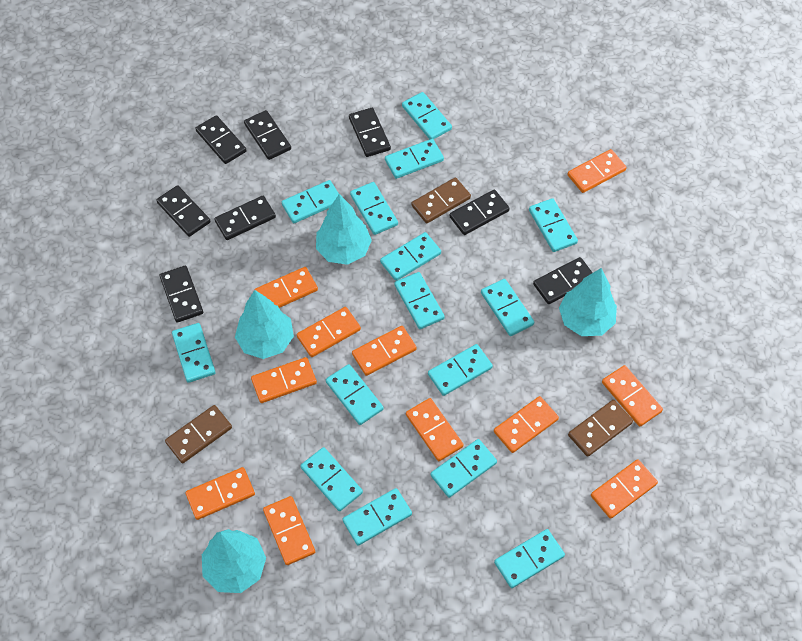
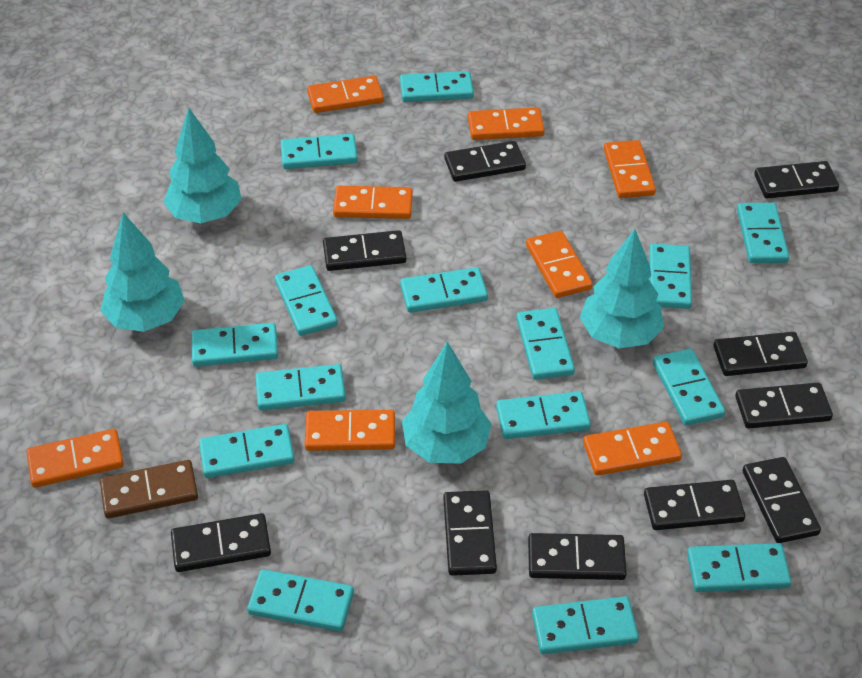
black domino: [156,185,211,237] [160,266,203,323] [195,115,247,164] [215,196,276,240] [244,110,291,160] [349,108,391,157] [449,190,510,235] [533,257,593,304] = 8 -> [171,513,271,572] [323,230,406,271] [443,490,497,576] [444,141,526,182] [528,533,627,580] [644,480,745,530] [714,332,808,376] [735,383,833,429] [743,457,821,543] [754,161,839,198] = 10
brown domino: [165,405,232,463] [411,177,471,223] [568,400,633,457] = 3 -> [100,460,198,518] = 1
orange domino: [186,467,255,520] [251,357,317,403] [255,267,318,308] [263,496,315,565] [297,307,361,357] [352,326,417,376] [406,398,464,461] [494,396,559,453] [568,149,627,193] [591,459,658,519] [602,365,663,427] = 11 -> [26,429,124,488] [305,410,395,451] [307,76,384,113] [333,186,413,219] [468,107,545,140] [526,231,593,298] [583,422,682,475] [604,140,656,198] = 8

